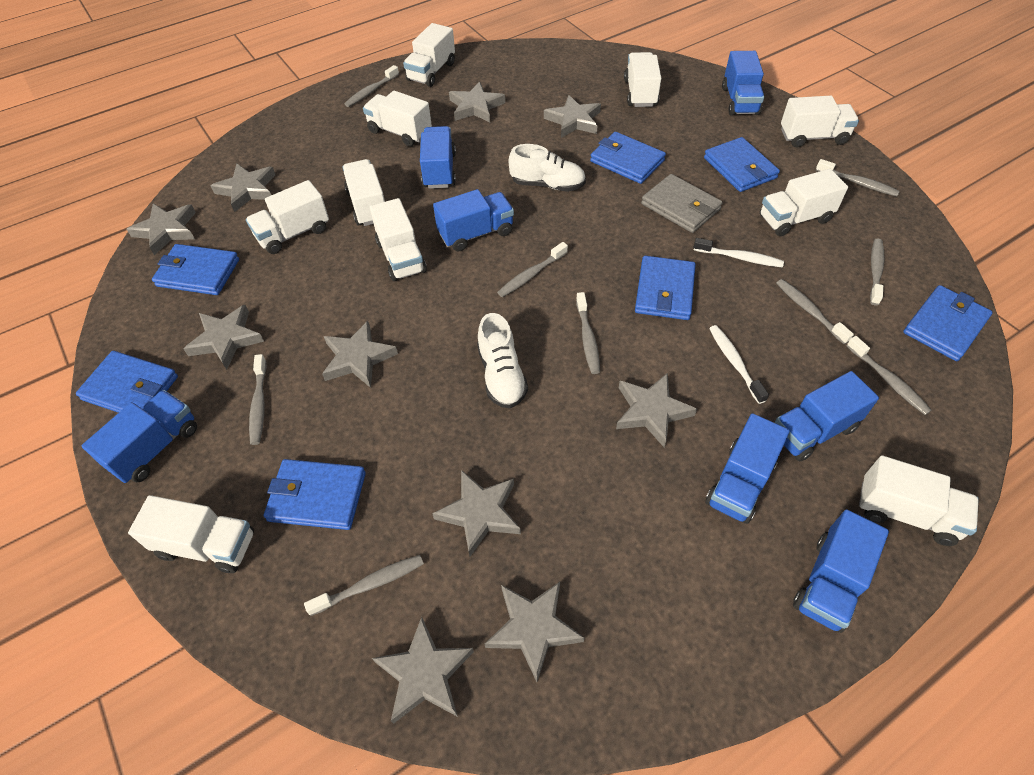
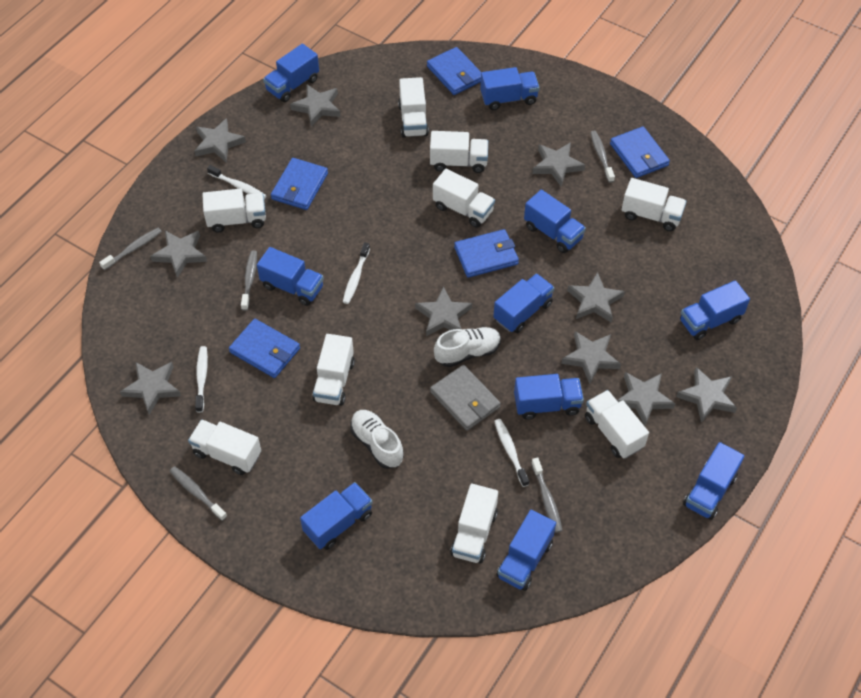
blue truck: [82,390,197,483] [420,126,456,189] [433,189,514,252] [705,413,790,524] [722,51,764,116] [774,371,879,462] [793,509,889,633] = 7 -> [257,247,324,306] [263,44,319,102] [300,482,373,550] [480,67,540,110] [493,273,554,333] [496,510,556,591] [514,374,584,420] [524,190,586,253] [680,280,750,340] [683,442,744,520] = 10
blue wallet: [76,351,178,413] [152,244,239,295] [264,459,366,530] [590,132,666,184] [635,256,696,320] [704,137,780,192] [903,285,993,361] = 7 -> [229,319,300,378] [271,158,328,210] [427,47,481,95] [454,229,519,278] [610,126,670,178] = 5
grey toothbrush: [249,354,267,445] [304,555,424,616] [344,65,399,107] [497,242,568,297] [576,292,600,374] [776,279,854,344] [816,159,900,197] [847,336,932,415] [870,239,885,305] = 9 -> [99,228,162,270] [170,466,227,521] [241,250,257,311] [531,458,563,533] [590,131,615,183] = 5
white toothbrush: [693,238,784,267] [709,325,769,404] = 2 -> [195,346,208,413] [207,165,267,199] [343,242,370,304] [494,419,529,487] = 4
white truck: [128,495,254,573] [246,180,329,254] [342,159,385,226] [363,91,432,146] [370,198,427,281] [403,23,455,87] [624,52,661,107] [760,169,848,236] [781,96,859,148] [859,456,979,546] = 10 -> [188,419,261,475] [202,189,266,232] [313,334,355,406] [398,77,429,138] [430,131,488,173] [433,169,495,228] [450,484,498,563] [585,390,649,458] [622,178,687,231] = 9

